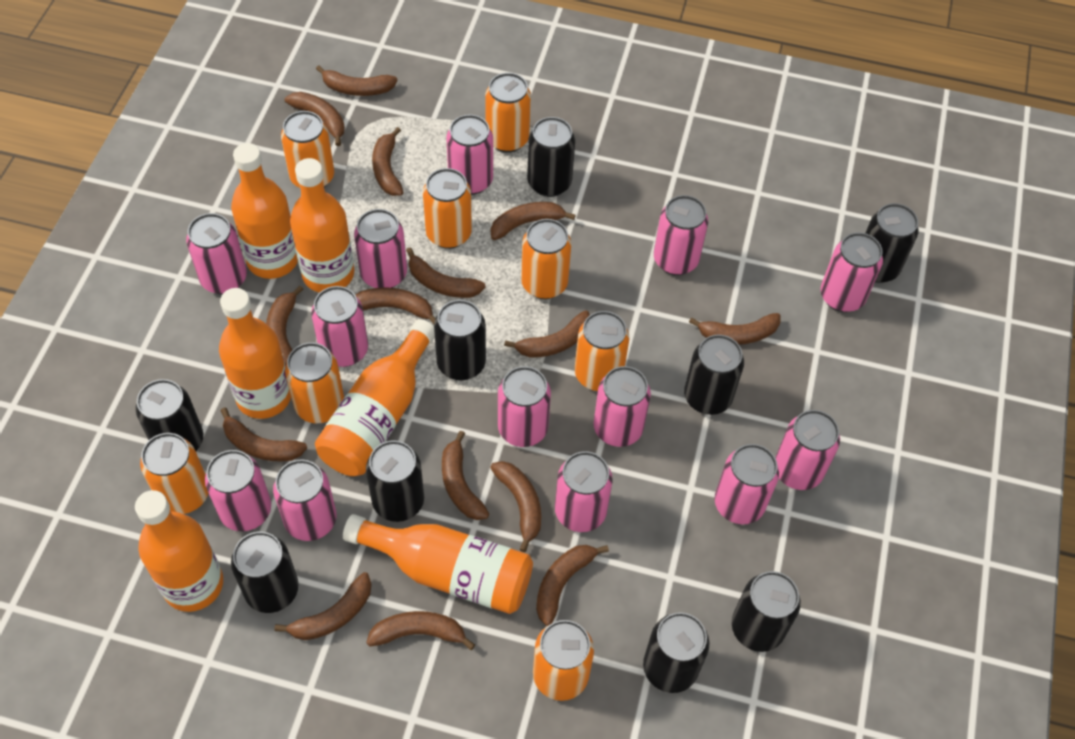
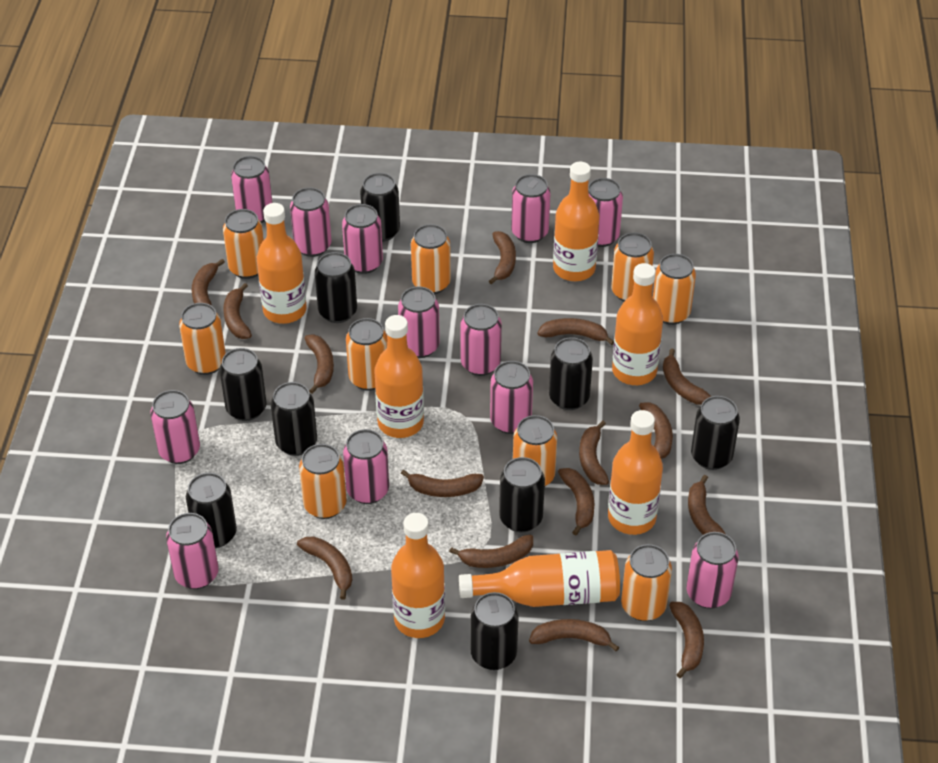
orange bottle: [135,490,223,612] [219,288,291,419] [231,143,298,279] [290,158,354,292] [315,319,435,476] [343,514,533,614] = 6 -> [257,203,307,324] [374,315,424,438] [391,513,445,638] [459,550,620,607] [553,162,599,281] [608,410,663,535] [612,263,663,385] = 7
orange can: [140,433,208,514] [281,111,334,188] [285,342,344,423] [423,168,472,249] [485,73,531,153] [521,219,572,299] [533,620,594,701] [575,311,629,391] = 8 -> [179,303,226,375] [223,209,264,279] [299,444,347,519] [346,318,387,391] [411,224,451,294] [513,415,557,486] [611,233,654,302] [621,544,672,621] [653,254,696,325] = 9
pink can: [186,213,247,294] [205,450,271,531] [273,459,337,541] [311,286,368,367] [354,209,407,288] [446,115,493,195] [498,366,551,447] [555,451,613,532] [593,366,651,447] [654,195,708,275] [715,444,779,524] [775,410,840,490] [820,232,883,312] = 13 -> [150,390,200,464] [166,513,219,589] [231,156,272,223] [290,187,332,257] [342,204,383,274] [343,429,389,504] [398,286,440,358] [460,304,502,376] [490,361,533,434] [511,174,550,243] [588,178,623,247] [687,532,739,609] = 12

